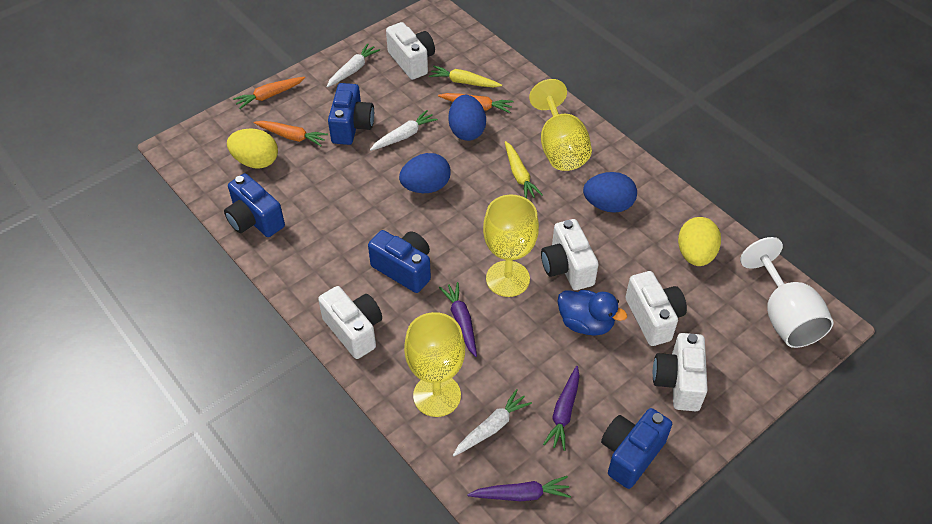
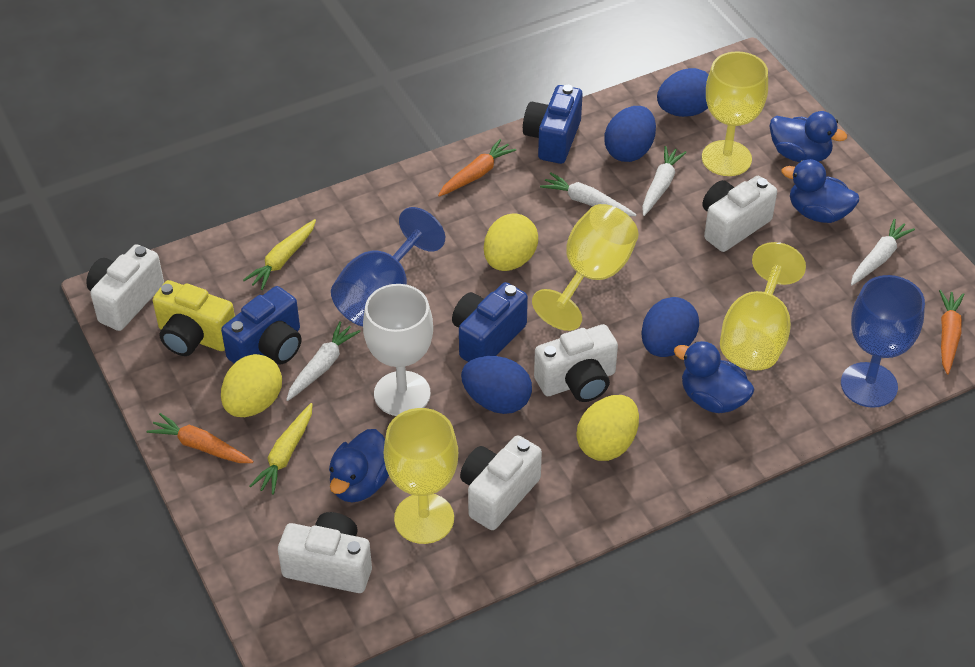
blue camera: [224,173,285,237] [328,83,374,145] [368,230,431,293] [601,408,672,489] = 4 -> [221,286,301,364] [452,282,528,362] [523,85,583,164] = 3
blue duck: [557,290,627,336] = 1 -> [329,429,389,502] [674,341,755,413] [770,111,847,162] [782,159,859,223] = 4
blue egg: [399,153,451,193] [448,95,486,141] [583,172,637,213] = 3 -> [461,356,532,414] [604,106,656,162] [641,297,699,357] [657,68,709,117] = 4
blue goblet: none = 0 -> [331,207,445,326] [841,275,925,408] = 2
purple carrot: [439,282,477,357] [467,476,571,501] [543,366,580,451] = 3 -> none = 0
white carrot: [326,44,380,88] [370,110,438,151] [453,389,532,456] = 3 -> [286,321,361,401] [540,172,637,216] [642,146,687,216] [851,219,915,285] = 4
yellow camera: none = 0 -> [153,280,235,356] = 1
yellow egg: [227,128,278,169] [678,217,721,266] = 2 -> [221,354,282,417] [484,213,538,271] [577,395,639,461] = 3
yellow goblet: [404,312,465,417] [483,195,539,297] [529,79,592,171] = 3 -> [384,408,458,544] [532,204,639,331] [702,51,768,176] [720,242,806,370] = 4

